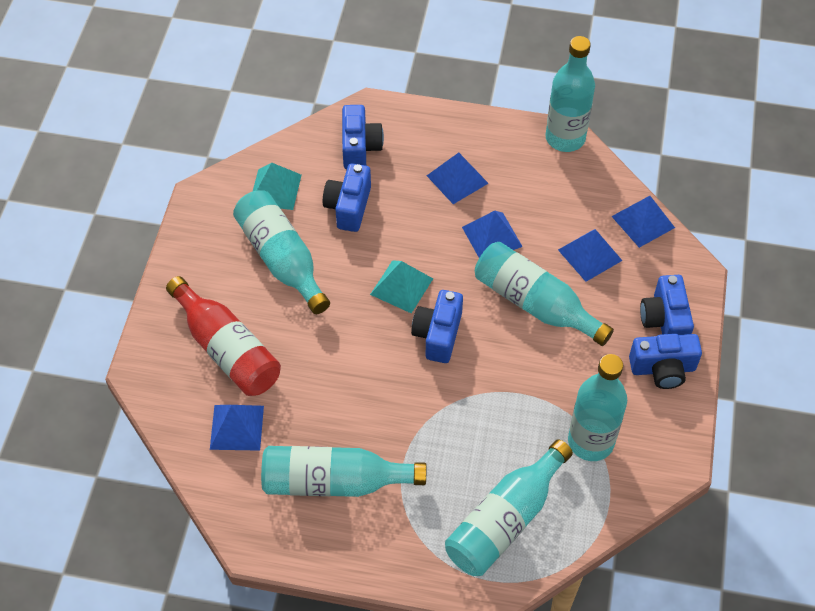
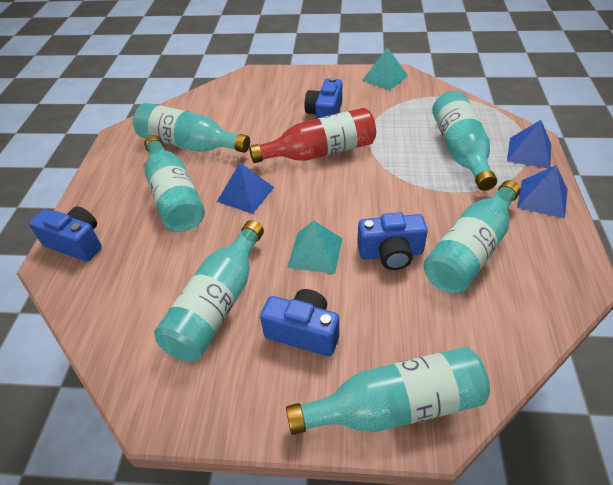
blue camera: [323,163,371,232] [342,105,384,169] [411,290,463,363] [629,334,702,389] [640,275,694,335] = 5 -> [29,206,102,262] [260,289,339,356] [305,77,342,119] [357,212,428,270] = 4
blue pyramid: [210,405,264,451] [427,153,489,204] [462,211,523,258] [558,229,622,282] [611,196,675,248] = 5 -> [217,163,274,214] [507,120,551,168] [517,165,568,218] = 3

